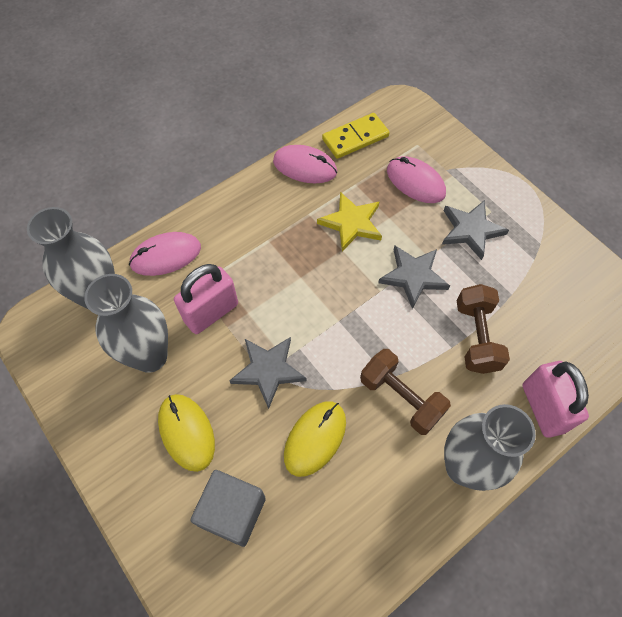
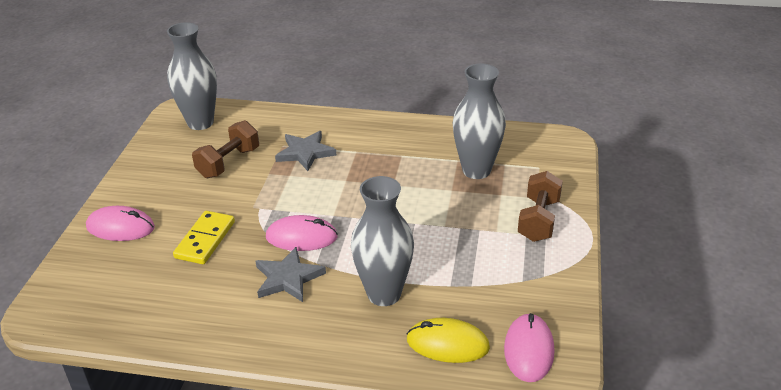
grey cube: [191,470,266,547] = 1 -> none = 0
grey star: [229,337,306,409] [378,245,450,309] [442,200,509,260] = 3 -> [256,247,326,302] [275,131,336,171] = 2
pink padlock: [174,264,238,334] [523,361,589,438] = 2 -> none = 0
yellow mouse: [158,394,215,472] [284,401,346,477] = 2 -> [406,318,490,363] = 1
yellow star: [317,192,382,251] = 1 -> none = 0

